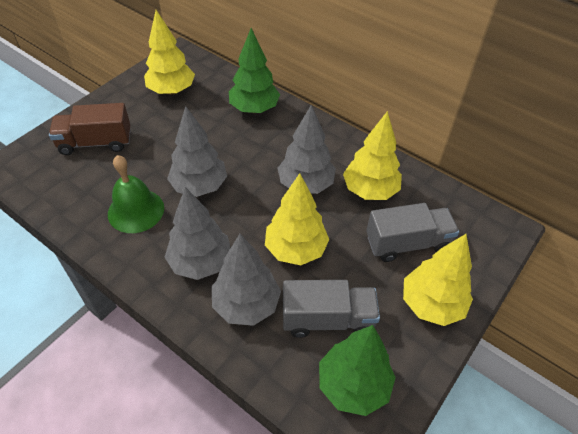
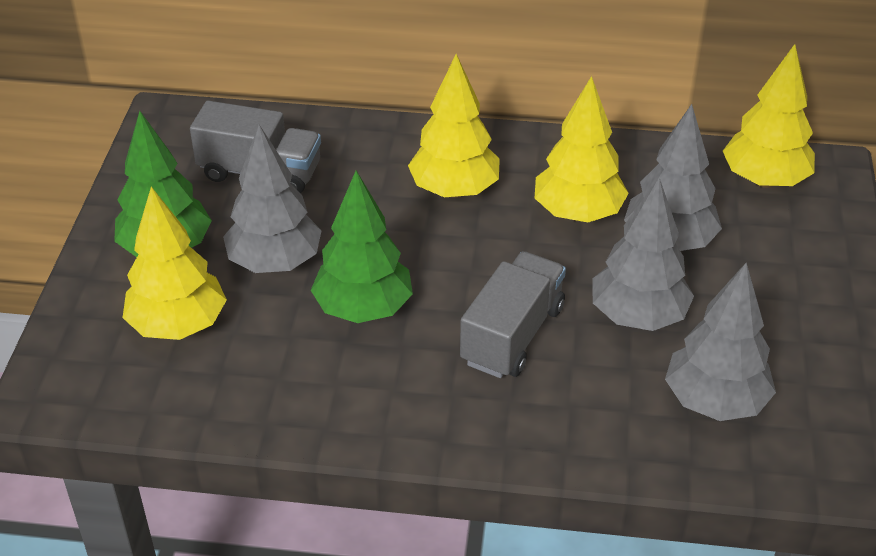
brown truck: [49,103,130,155] = 1 -> none = 0
green bell: [108,155,164,233] = 1 -> none = 0

